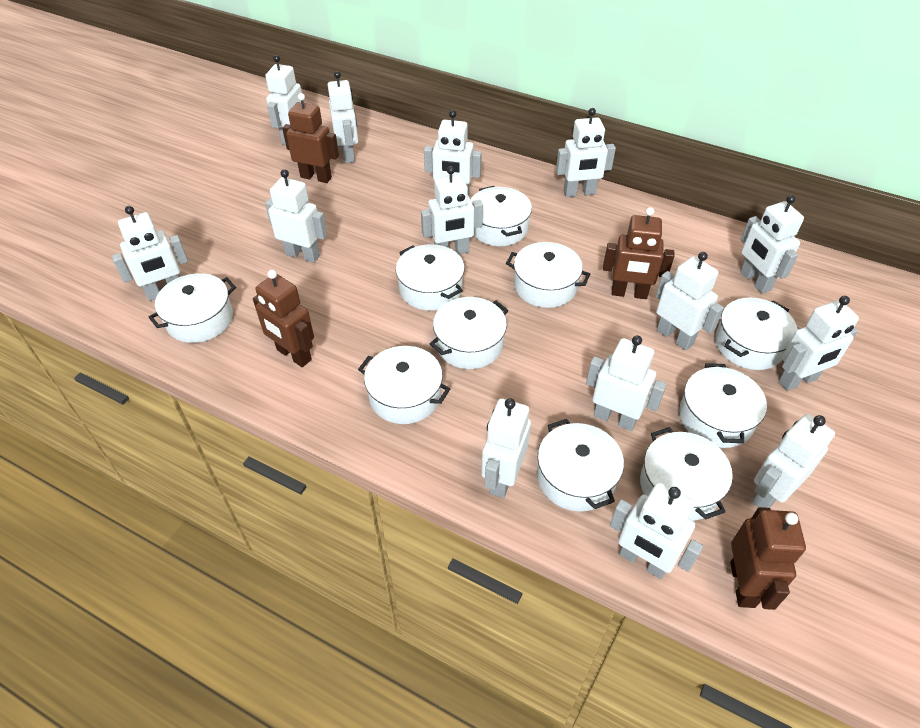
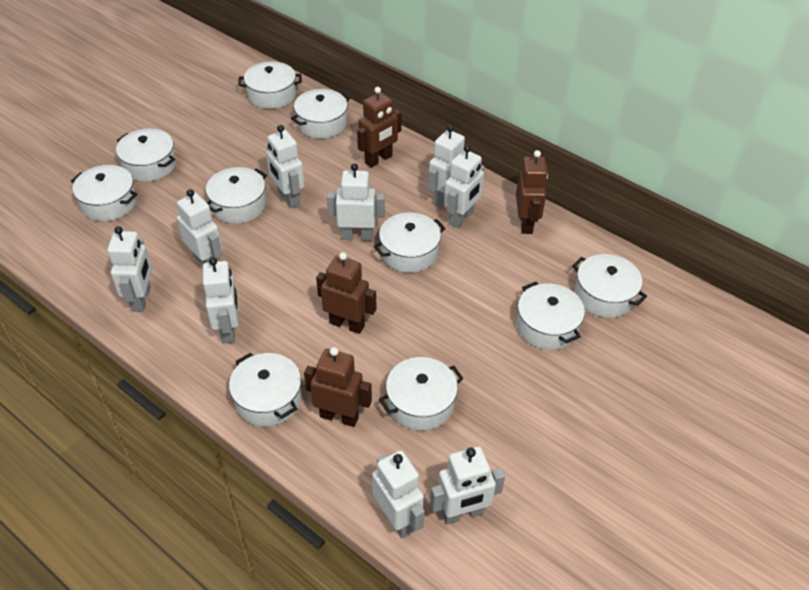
white robot: [112,206,188,301] [265,55,302,145] [265,169,327,263] [328,71,358,163] [421,166,483,254] [424,110,482,196] [481,398,531,498] [556,108,616,197] [586,335,667,431] [610,482,703,579] [656,252,724,351] [740,195,804,294] [752,414,835,508] [779,296,859,391] = 14 -> [107,226,152,312] [177,189,222,264] [203,257,239,344] [266,125,305,208] [327,163,385,241] [372,450,425,538] [428,125,465,208] [430,446,505,525] [444,145,485,228] = 9

